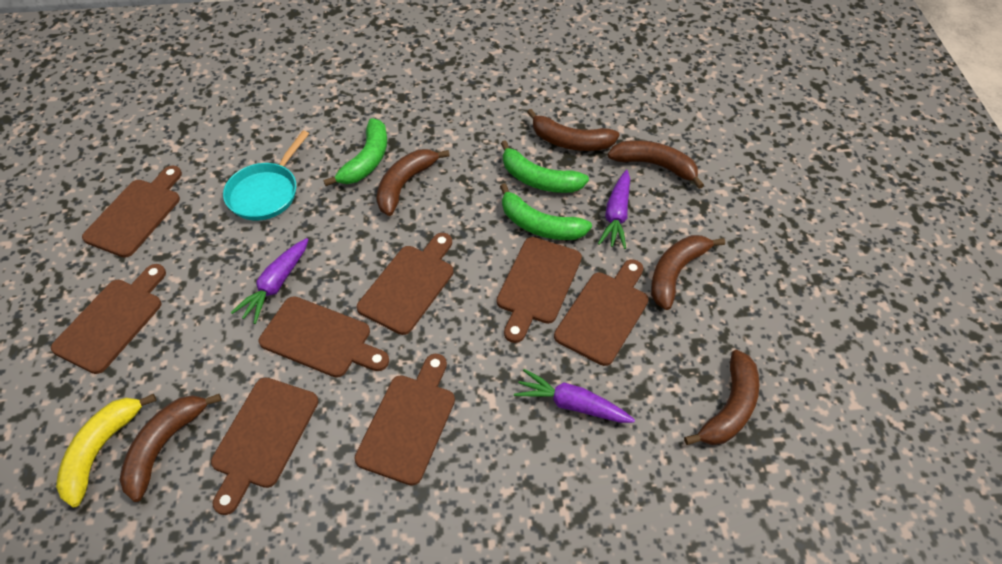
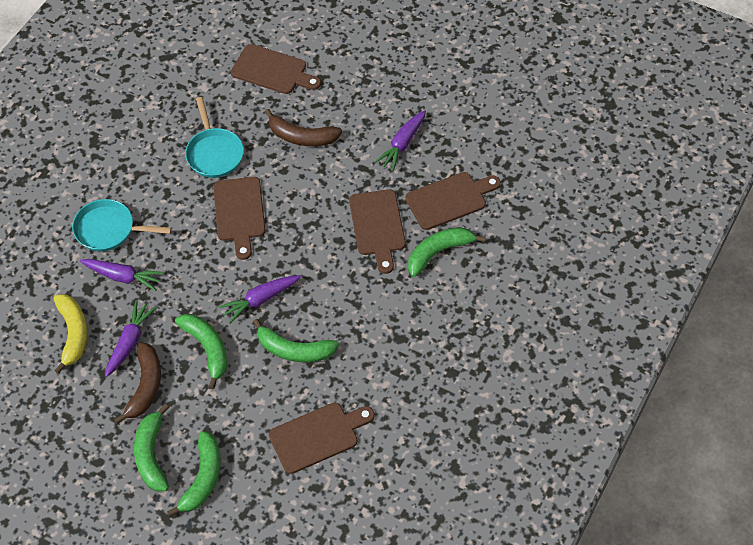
brown banana: [120,394,222,502] [377,149,450,216] [527,109,619,151] [608,140,704,189] [651,235,725,310] [684,350,759,445] = 6 -> [114,342,161,424] [265,109,342,146] = 2
brown cutting board: [51,264,166,374] [82,166,182,258] [211,377,319,515] [259,296,389,378] [355,354,455,486] [357,233,453,335] [497,237,582,343] [554,259,649,366] = 8 -> [213,177,266,260] [231,44,321,94] [269,403,375,474] [349,189,406,274] [406,172,501,230] = 5
green banana: [323,118,387,186] [500,183,592,240] [501,140,589,193] = 3 -> [134,404,169,491] [167,431,221,517] [175,314,227,389] [253,319,339,362] [408,227,485,277] = 5
purple carrot: [231,238,309,324] [514,369,635,423] [598,170,630,249] = 3 -> [80,259,164,291] [105,300,157,377] [219,275,301,323] [375,110,426,171] = 4
turquoise pan: [223,130,309,220] = 1 -> [72,199,172,251] [185,97,244,178] = 2

